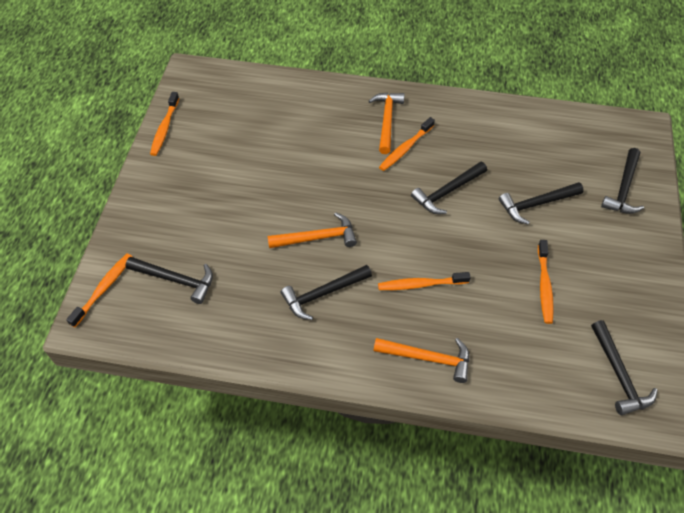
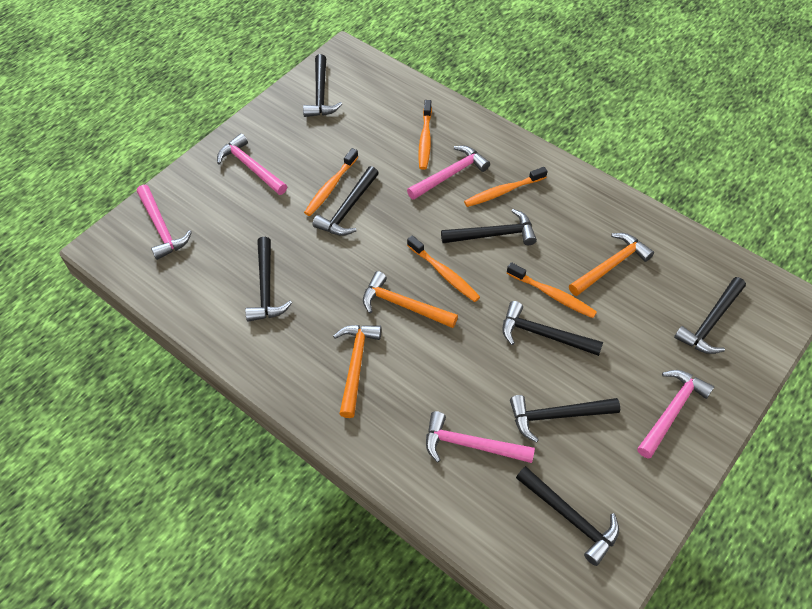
black hammer: [126,257,213,304] [281,265,372,320] [411,162,487,214] [499,182,584,225] [591,320,657,415] [601,148,644,214] = 6 -> [245,237,292,322] [303,54,342,117] [312,166,379,236] [441,209,537,245] [502,301,603,356] [510,395,620,442] [516,466,619,566] [674,277,746,354] = 8
pink hammer: none = 0 -> [137,185,192,260] [217,133,287,195] [407,146,490,200] [426,411,535,463] [637,370,714,459] = 5

